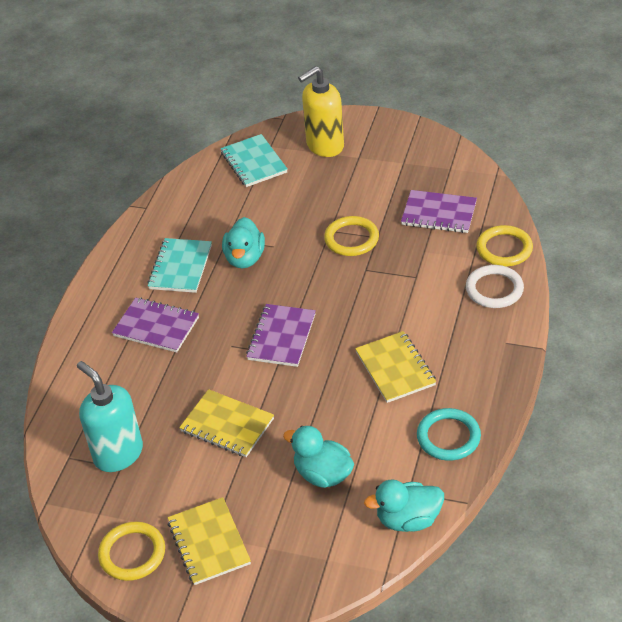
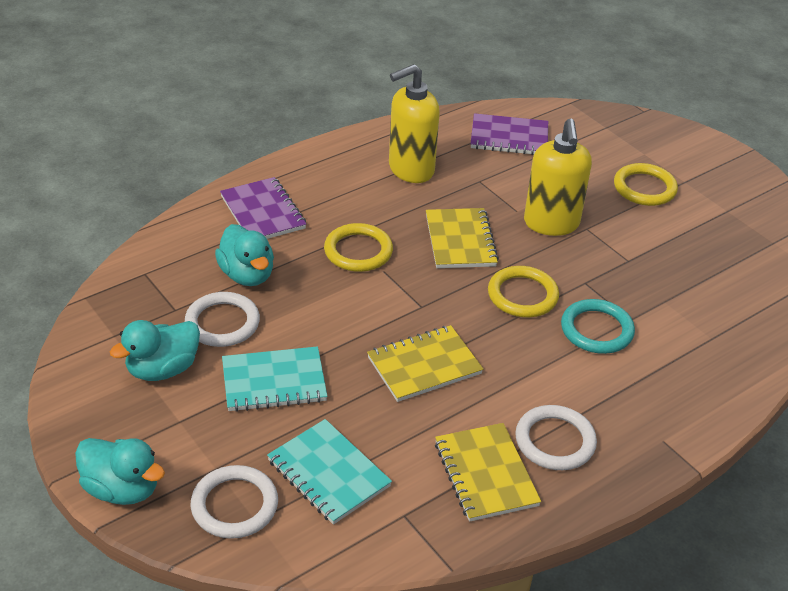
purple notebook: [112,297,199,352] [246,304,316,367] [401,190,477,233] = 3 -> [220,177,306,239] [471,113,548,155] = 2
turquoise soap dispenser: [77,361,143,472] = 1 -> none = 0
white ring: [466,265,524,308] = 1 -> [185,292,260,347] [191,465,278,539] [515,405,597,470] = 3
yellow soap dispenser: [298,66,344,157] = 1 -> [389,64,440,183] [524,118,592,236] = 2

